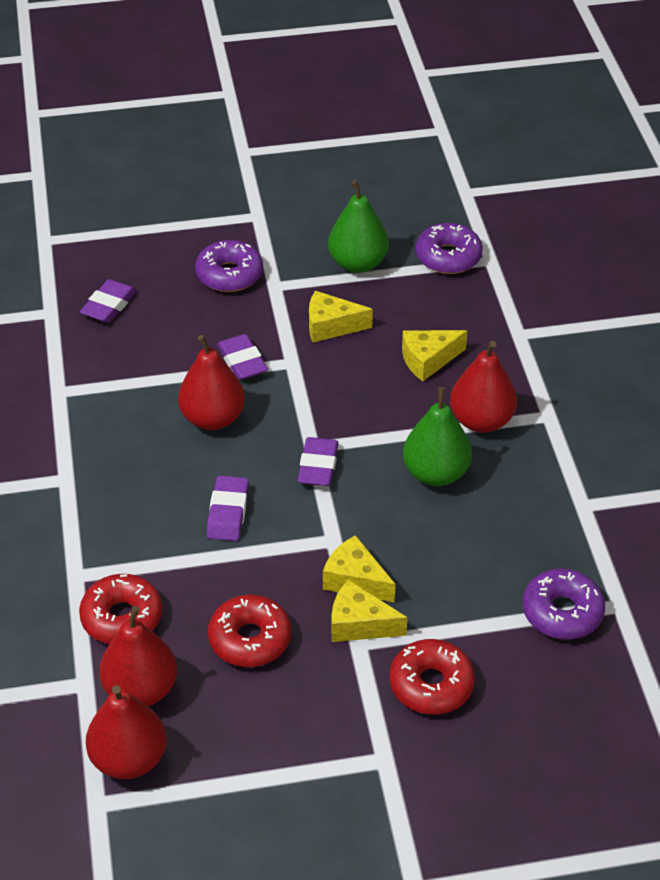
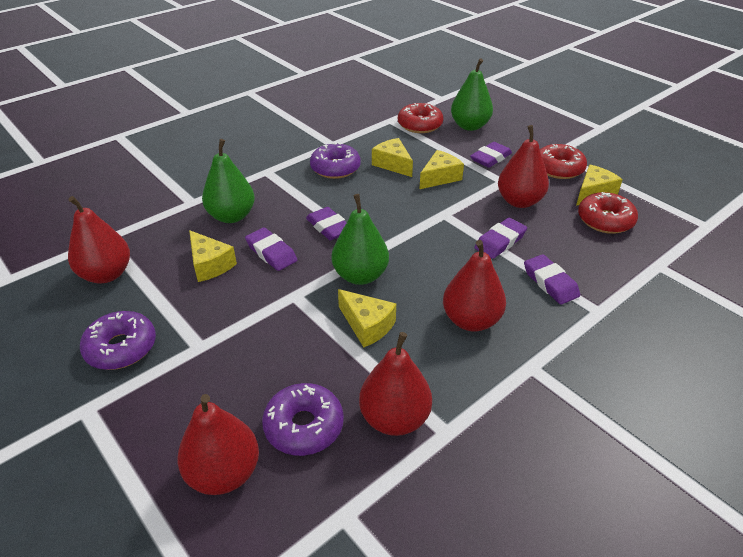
green pear: [328,180,389,273] [403,387,472,486] = 2 -> [202,139,255,223] [332,194,389,285] [451,58,493,131] = 3
purple eraser: [80,279,137,323] [206,476,249,541] [217,334,268,380] [298,437,338,486] = 4 -> [245,227,297,271] [306,207,347,240] [470,142,512,168] [475,218,527,259] [524,254,580,305] = 5
red pear: [86,685,166,779] [99,606,177,706] [178,335,245,430] [450,341,517,433] = 4 -> [68,196,130,283] [178,394,259,495] [359,332,432,436] [443,240,506,332] [498,125,549,208] = 5
yellow cheese: [309,291,373,342] [323,535,396,602] [332,579,408,642] [402,330,467,381] = 4 -> [189,230,237,282] [338,289,396,347] [372,138,413,177] [419,150,464,189] [576,165,623,206] = 5

